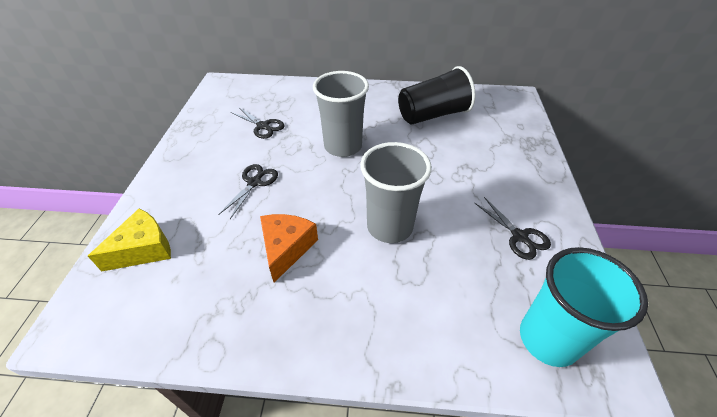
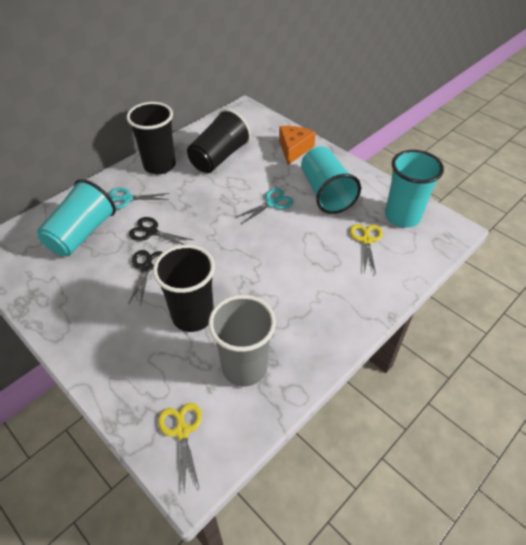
black cup: [398,66,476,125] = 1 -> [127,102,176,174] [153,245,215,332] [187,109,251,173] = 3
black scissors: [218,164,278,219] [231,108,284,139] [475,197,551,260] = 3 -> [128,250,163,305] [129,217,193,245] = 2
grey cup: [313,71,369,157] [360,142,432,243] = 2 -> [208,295,276,387] = 1
turquoise cup: [520,247,648,367] = 1 -> [37,179,116,256] [301,146,361,214] [385,150,444,228] = 3
turquoise scissors: none = 0 -> [109,188,170,209] [235,188,294,224] = 2
yellow cheese: [88,209,171,272] = 1 -> none = 0
yellow scissors: none = 0 -> [158,403,202,491] [350,224,383,274] = 2

